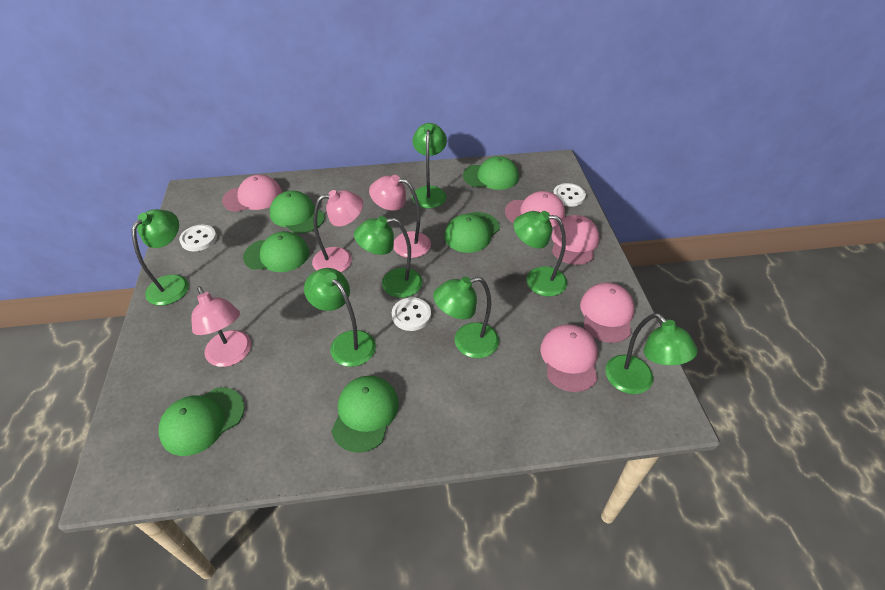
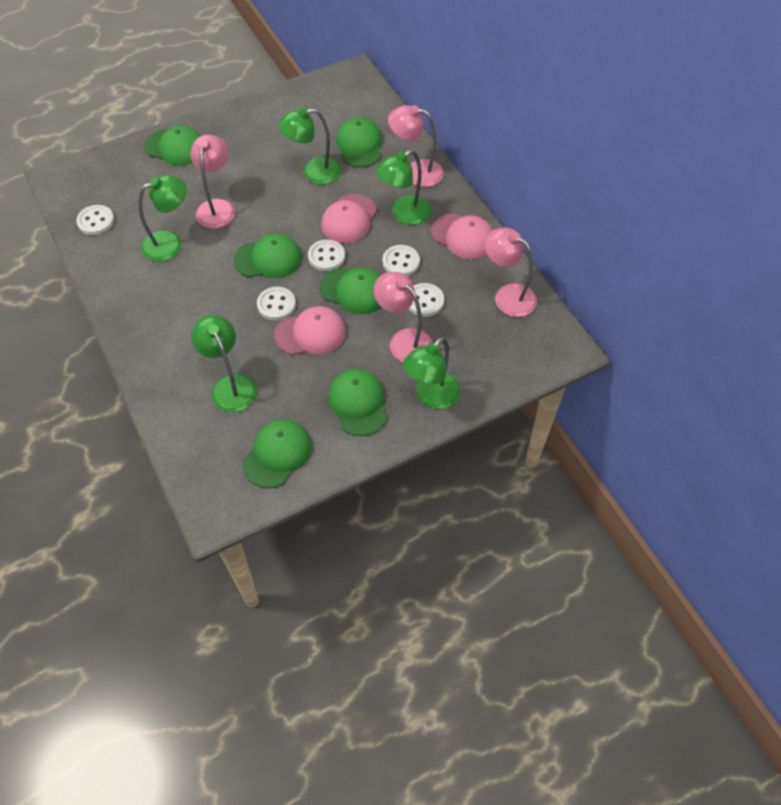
green lamp: [132,209,189,305] [304,268,376,367] [354,216,423,298] [412,123,447,208] [433,277,499,358] [513,211,567,297] [605,313,698,394] = 7 -> [138,175,187,262] [191,315,257,412] [278,107,341,185] [376,149,431,225] [403,337,460,409] = 5
pink cap: [222,175,282,212] [505,191,565,227] [540,324,598,392] [552,215,599,265] [580,282,635,343] = 5 -> [274,306,346,355] [321,194,377,243] [431,214,493,259] = 3
pink lamp: [191,286,251,367] [312,190,363,272] [369,175,431,258] = 3 -> [190,135,235,228] [374,272,433,362] [388,105,444,187] [484,228,537,317] = 4
white button: [179,225,217,251] [392,297,431,331] [553,183,586,207] = 3 -> [76,205,114,235] [257,287,296,320] [308,239,345,271] [382,245,420,276] [408,283,444,317] = 5

